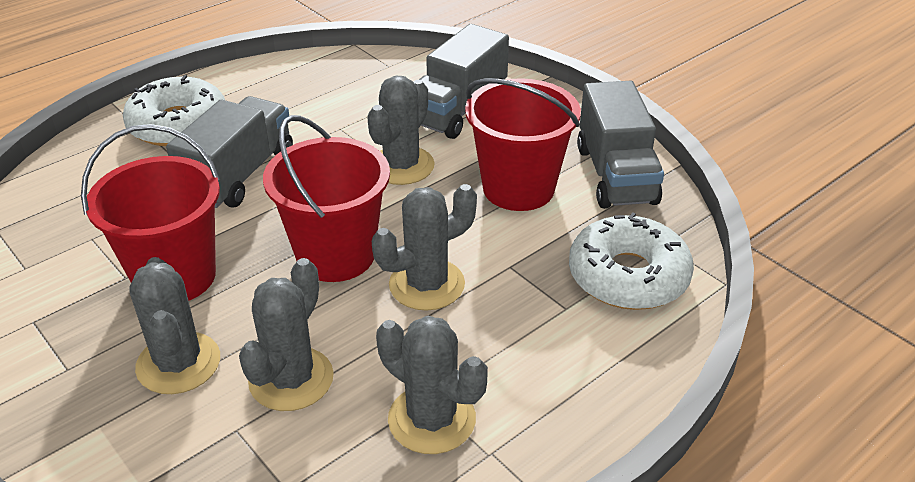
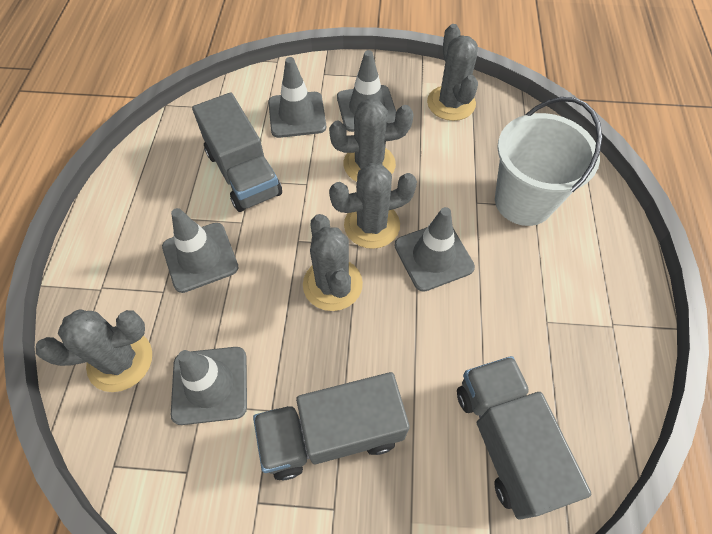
grey traffic cone: none = 0 -> [162,208,239,293] [171,347,247,425] [268,57,326,138] [337,50,396,132] [394,207,475,292] = 5
red bucket: [81,124,220,301] [263,115,390,282] [465,78,581,211] = 3 -> none = 0
white bucket: none = 0 -> [495,97,602,226] = 1
white donut: [123,75,225,146] [569,213,694,310] = 2 -> none = 0

